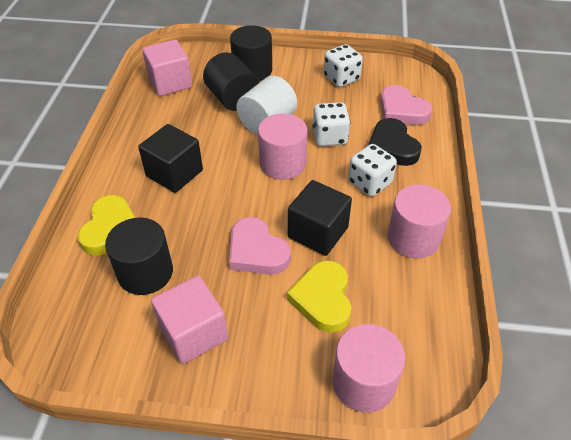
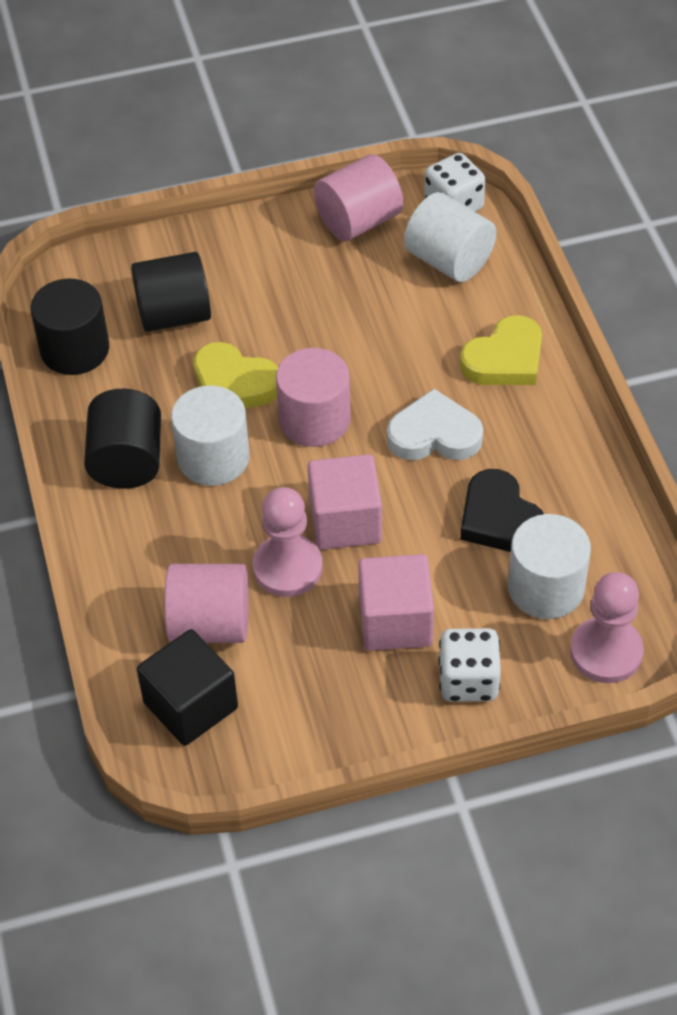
black cube: [138,124,203,193] [288,180,352,256] = 2 -> [137,629,238,746] = 1
pink heart: [229,217,291,275] [380,85,432,125] = 2 -> none = 0
pink pawn: none = 0 -> [253,487,323,597] [570,572,644,683] = 2
white cylinder: [236,76,297,135] = 1 -> [171,385,250,486] [404,192,496,282] [508,514,591,619] = 3
white dice: [312,102,350,146] [324,44,363,87] [348,144,397,196] = 3 -> [424,153,486,212] [438,628,501,702] = 2
white heart: none = 0 -> [387,389,483,460] = 1

